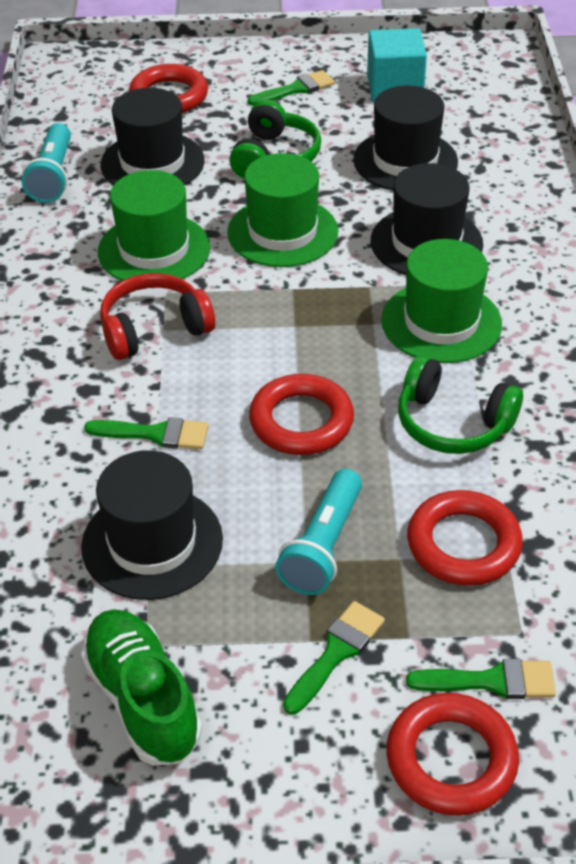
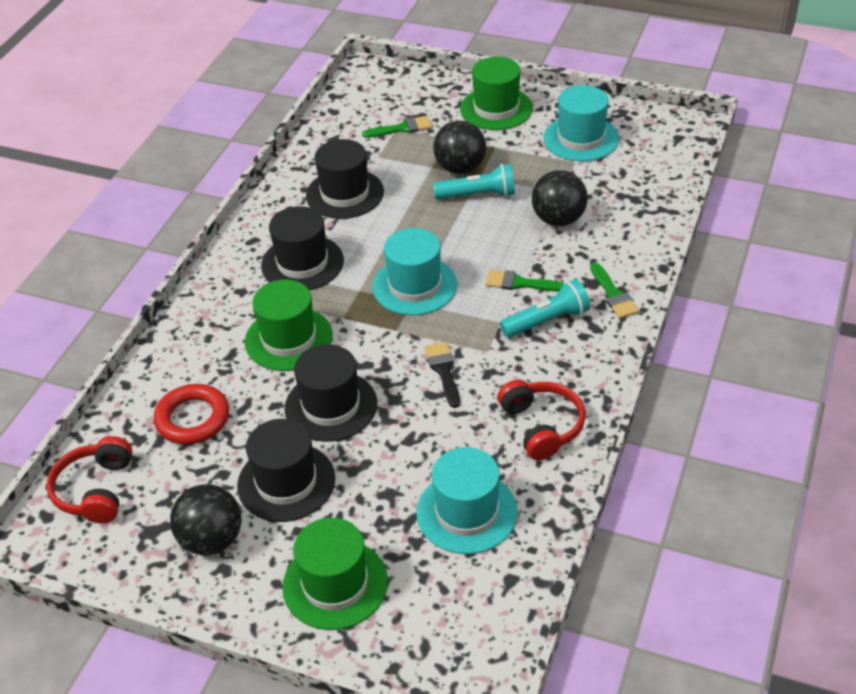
black ball: none = 0 -> [170,484,242,555] [433,121,486,174] [532,170,588,226] = 3
black brush: none = 0 -> [425,342,460,408] = 1
green brush: [84,417,208,449] [247,70,335,106] [283,601,385,715] [406,659,556,699] = 4 -> [362,116,432,138] [486,270,564,292] [590,263,639,319] = 3
green headphones: [229,100,321,178] [398,355,523,454] = 2 -> none = 0
green shoe: [81,609,202,765] = 1 -> none = 0
red headphones: [100,273,215,360] = 1 -> [46,436,133,523] [498,380,586,460] = 2
red ring: [129,64,208,113] [249,374,354,455] [386,693,519,816] [407,490,523,586] = 4 -> [154,384,229,445] = 1
turquoise cube: [367,28,427,102] = 1 -> none = 0
turquoise hat: none = 0 -> [372,228,457,315] [417,447,518,554] [543,85,619,161] = 3

